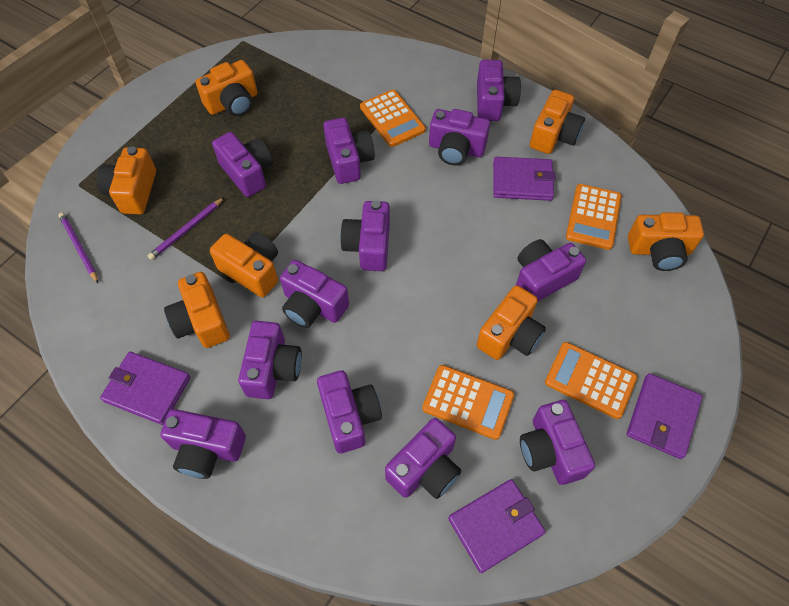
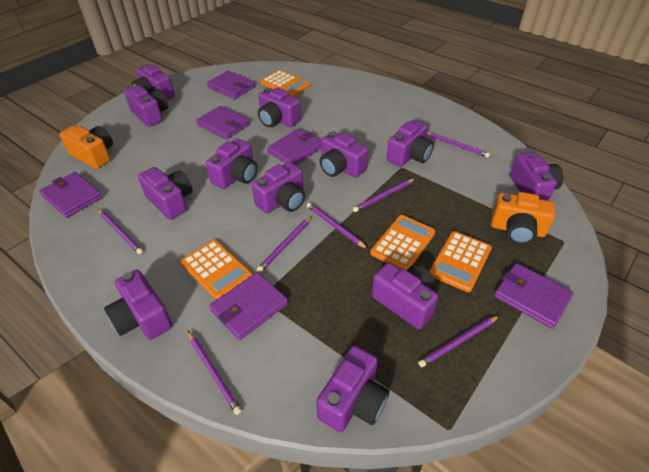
orange camera: [97,146,156,214] [164,272,230,348] [195,60,258,116] [210,232,278,297] [477,285,546,360] [530,90,585,154] [628,212,704,271] = 7 -> [59,125,113,169] [491,192,555,245] = 2
purple pencil: [58,212,98,283] [148,197,224,260] = 2 -> [98,209,143,254] [188,331,242,415] [257,216,312,272] [307,203,368,249] [353,178,415,212] [418,315,499,367] [427,132,490,158] = 7
purple wallet: [100,352,190,425] [448,479,546,573] [493,157,556,201] [627,373,702,459] = 4 -> [39,172,103,218] [196,106,250,140] [207,71,255,99] [209,272,288,340] [267,128,321,165] [494,263,574,329] = 6

